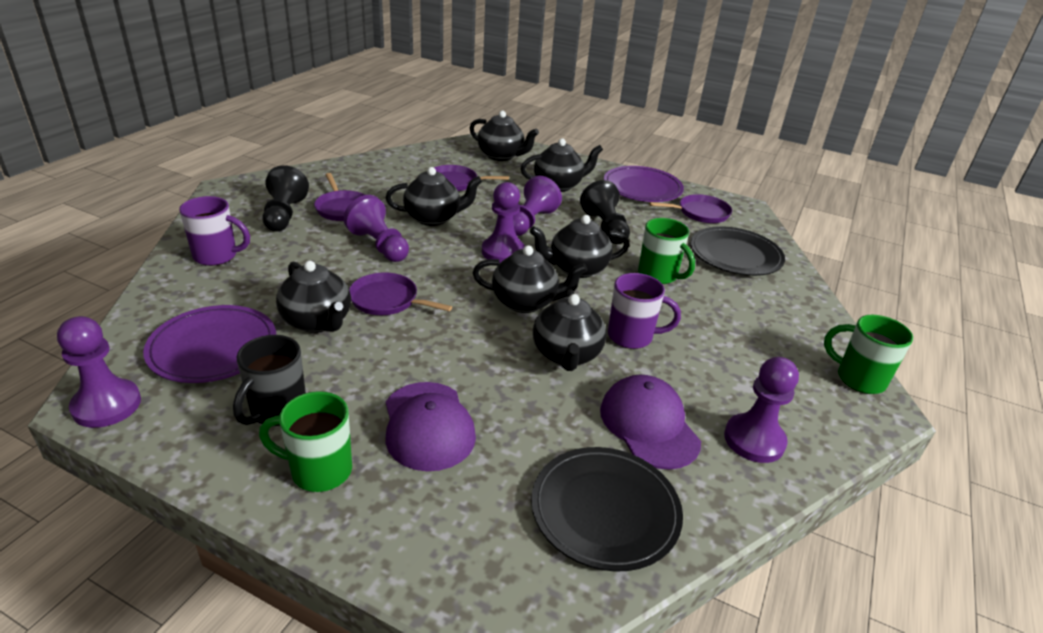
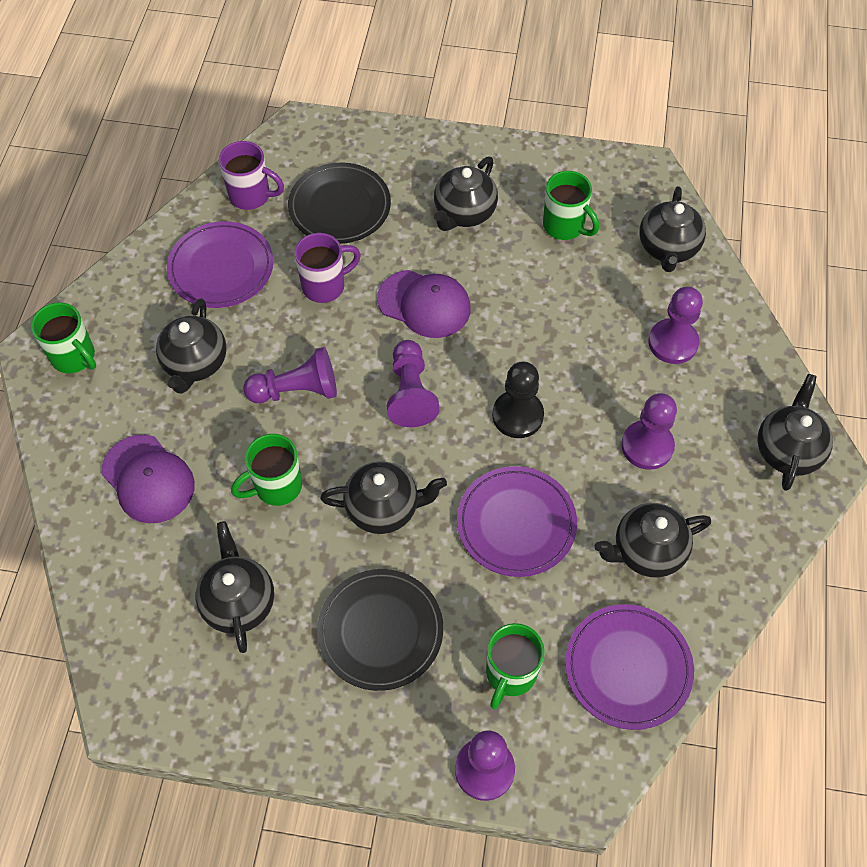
black mug: [233,335,306,426] = 1 -> none = 0
black pawn: [262,165,309,232] [580,180,630,244] = 2 -> [492,362,544,438] = 1
green mug: [259,391,352,492] [638,218,695,284] [824,315,913,394] = 3 -> [31,302,96,373] [231,434,302,506] [486,623,545,710] [543,171,599,240] = 4
purple pan: [314,173,365,221] [349,272,452,315] [434,165,509,191] [649,194,732,223] = 4 -> none = 0
purple plate: [143,305,276,383] [603,166,684,202] = 2 -> [167,221,273,308] [457,466,577,577] [565,604,694,730] = 3

